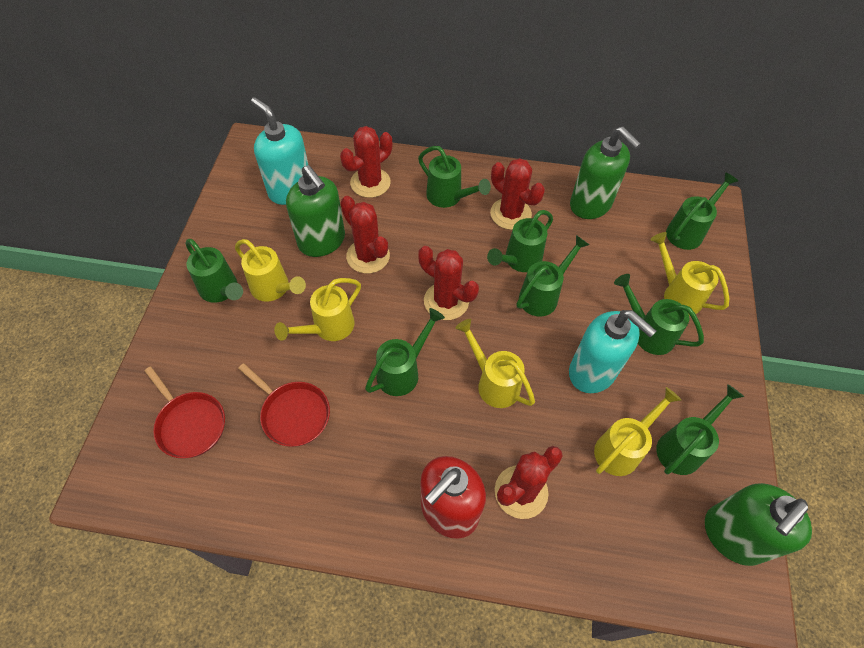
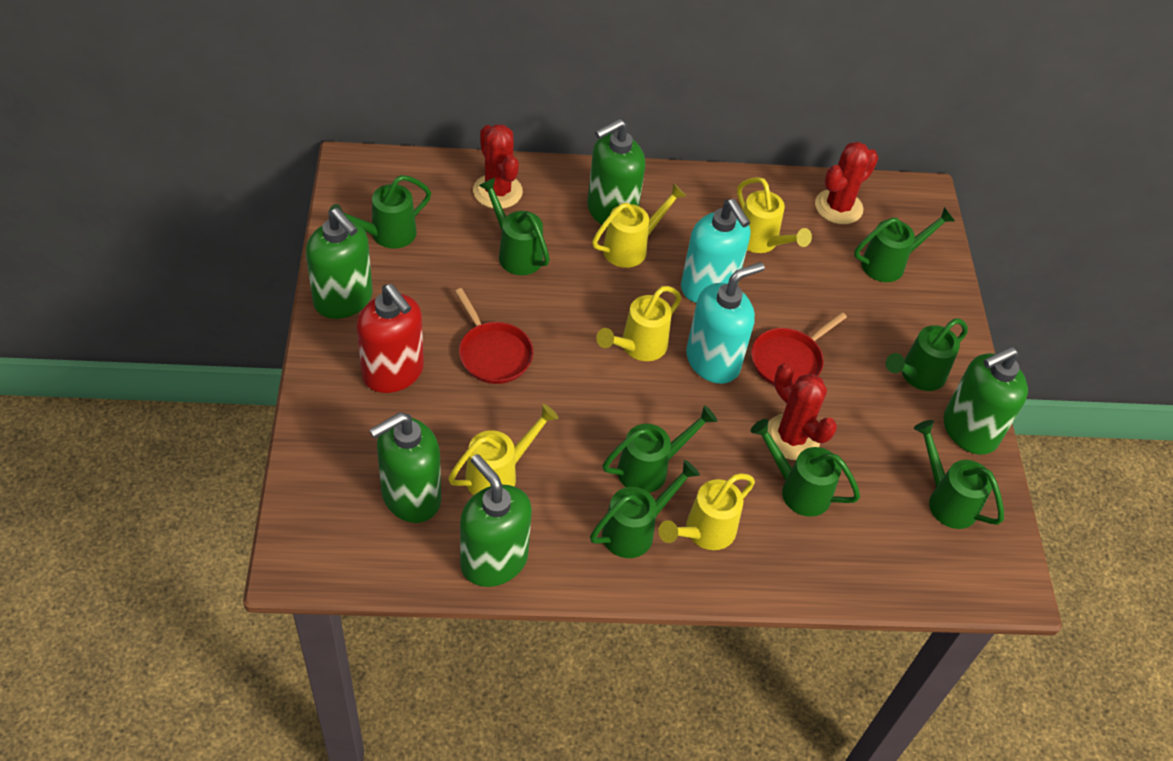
green soap dispenser: [286,165,345,257] [570,127,641,219] [705,483,812,566] = 3 -> [306,208,373,319] [369,412,441,523] [460,454,532,587] [587,119,645,227] [944,347,1028,455] = 5
red cactus: [340,126,392,198] [340,196,390,274] [418,246,479,320] [490,158,545,230] [495,446,563,519] = 5 -> [473,124,523,209] [768,363,837,460] [815,142,878,224] = 3

